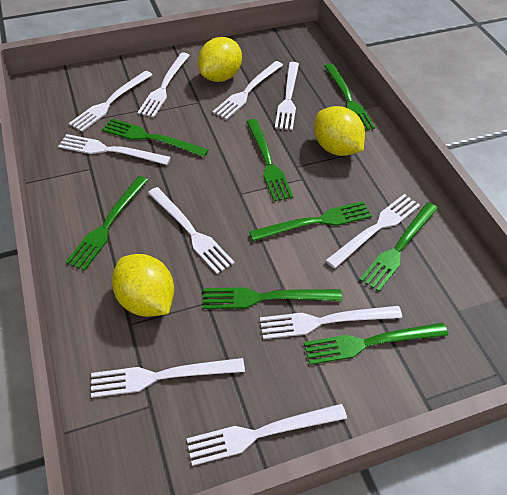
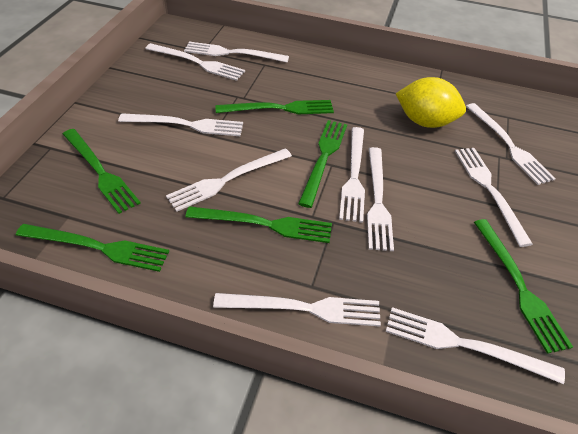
green fork: [66,176,148,271] [102,118,208,157] [203,287,342,309] [247,119,293,201] [249,201,372,241] [304,323,448,365] [325,64,375,130] [360,202,438,292] = 8 -> [16,224,169,272] [63,129,141,214] [185,206,332,243] [215,100,334,114] [298,120,347,208] [474,219,573,354] = 6
yellow lemon: [112,254,174,317] [198,37,242,82] [314,106,365,156] = 3 -> [395,77,466,128] = 1

